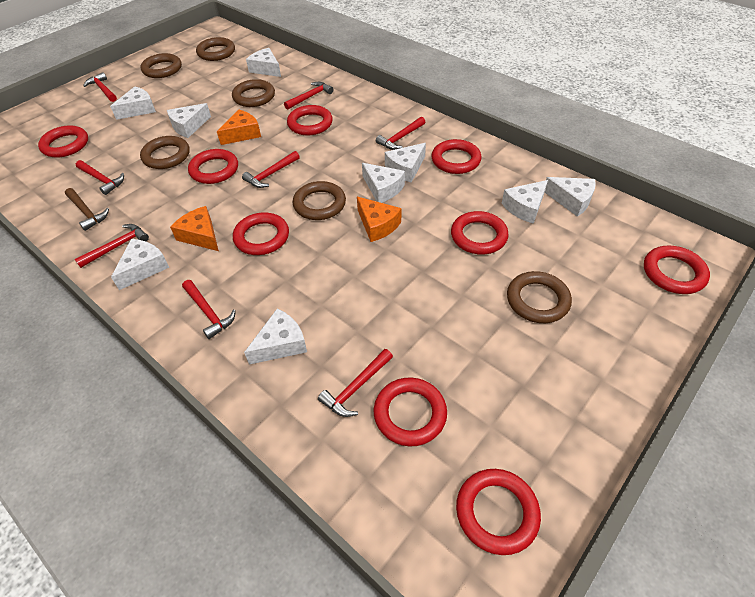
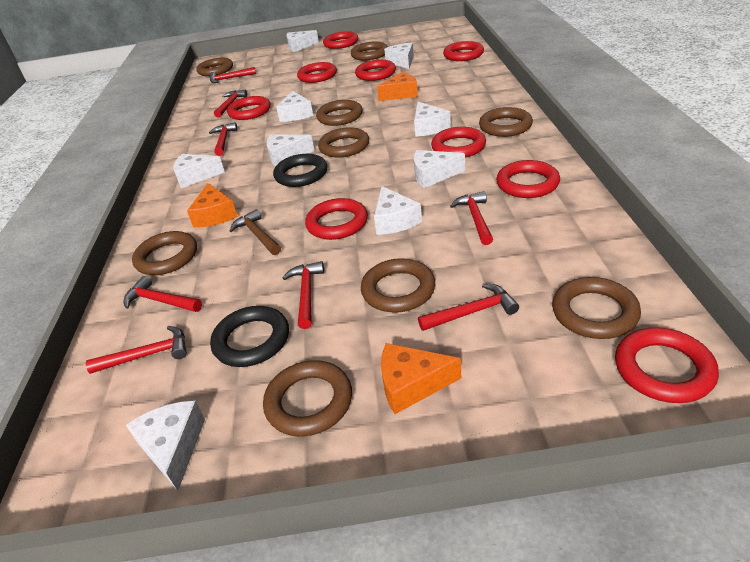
black ring: none = 0 -> [210,306,289,367] [273,154,327,187] = 2
brown ring: [140,136,190,169] [141,53,182,78] [196,37,235,61] [232,79,275,107] [293,181,346,220] [507,271,572,323] = 6 -> [132,231,197,275] [196,58,233,76] [263,360,352,437] [316,100,363,126] [318,127,369,158] [351,42,388,60] [361,258,435,313] [479,107,533,137] [552,277,641,339] = 9

